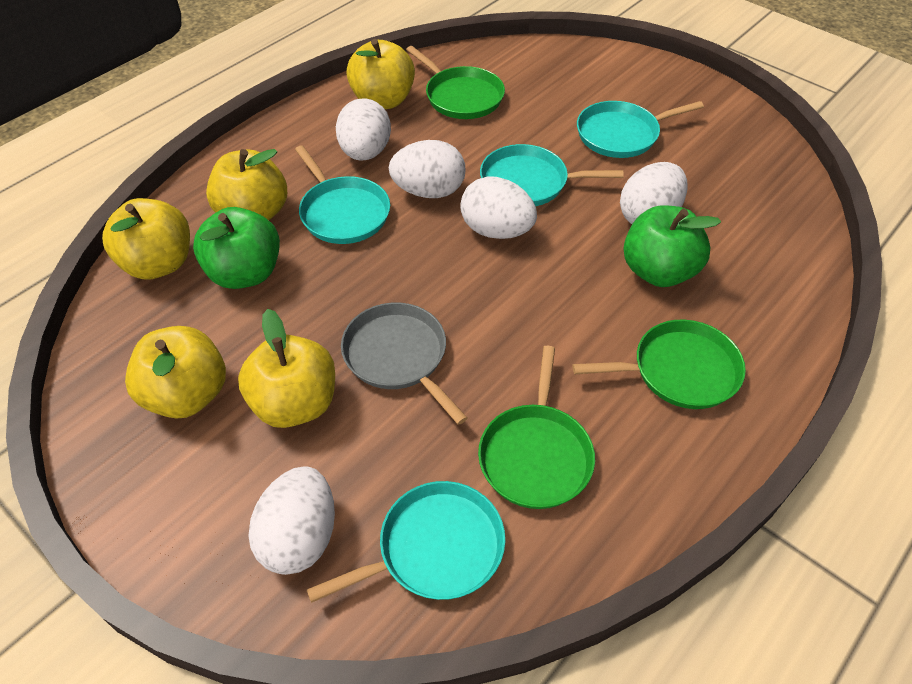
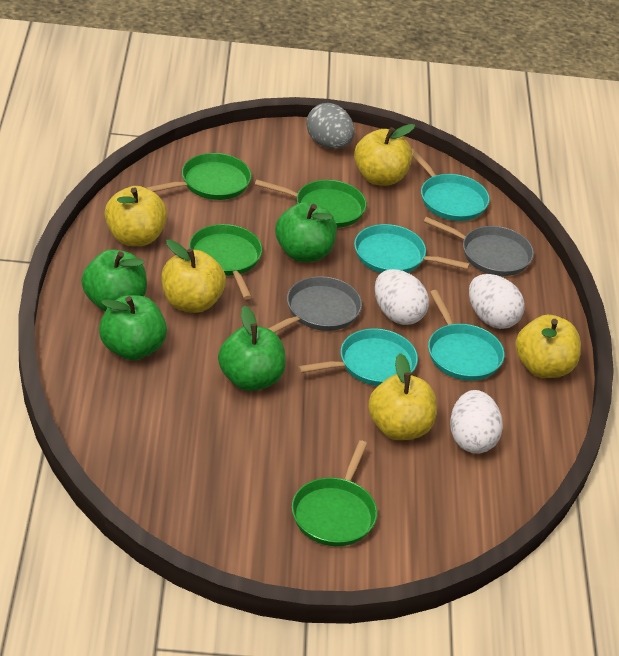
green apple: [193,207,280,289] [623,206,721,287] = 2 -> [81,249,147,311] [99,295,167,360] [218,305,286,391] [275,202,337,262] = 4
green pan: [406,46,505,119] [478,346,595,509] [572,320,746,409] = 3 -> [146,153,252,200] [189,224,262,300] [255,179,367,228] [292,440,377,546] = 4
grey egg: none = 0 -> [306,103,355,149] = 1
grey pan: [341,302,467,425] = 1 -> [268,276,362,333] [424,217,534,276] = 2
white egg: [248,466,335,575] [336,98,391,161] [389,140,465,198] [460,176,537,239] [620,162,688,224] = 5 -> [375,269,429,325] [450,390,503,454] [469,274,525,329] = 3

